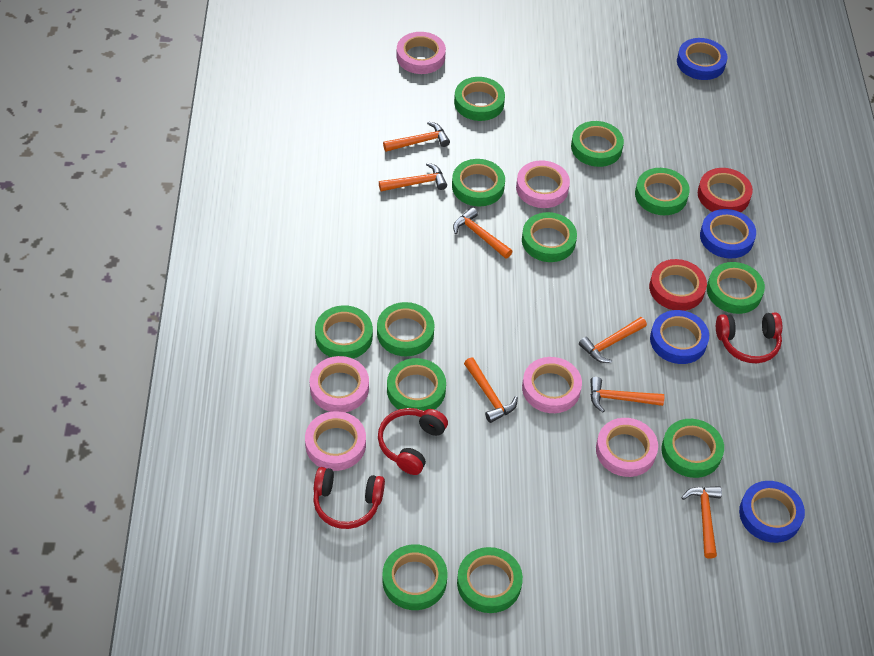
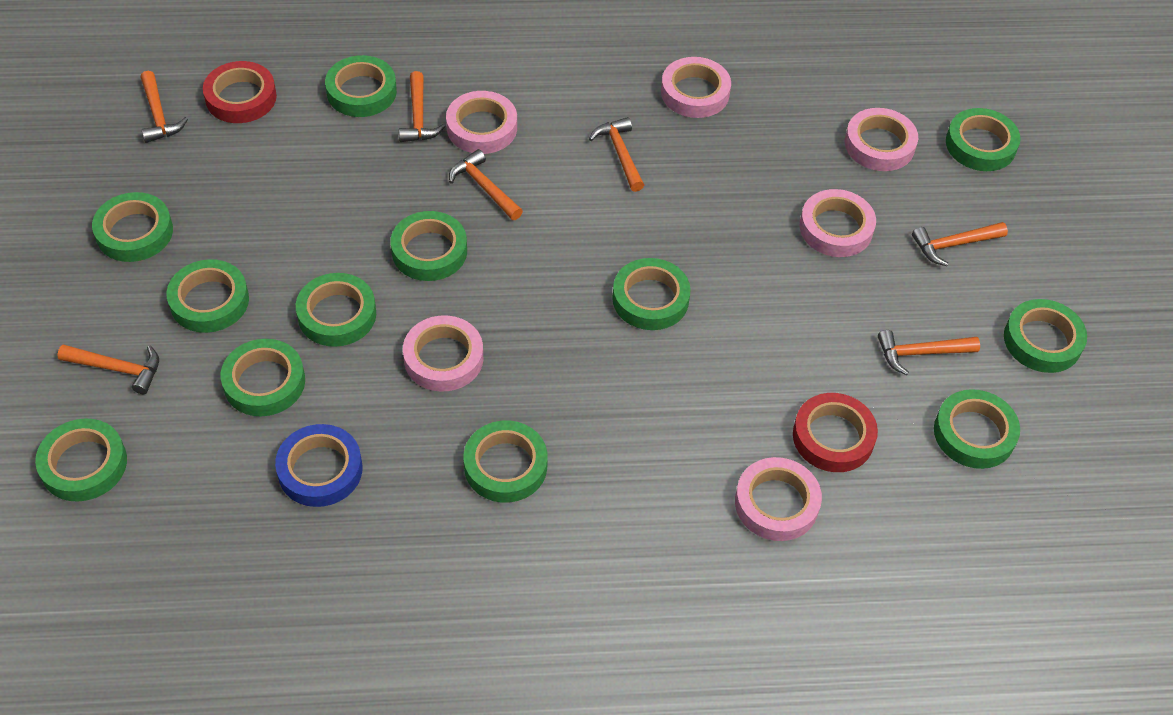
blue tape: [650,310,709,364] [677,38,728,80] [700,209,756,258] [739,481,805,543] = 4 -> [275,424,362,507] = 1
red headphones: [313,467,385,529] [378,408,448,475] [716,313,782,363] = 3 -> none = 0

